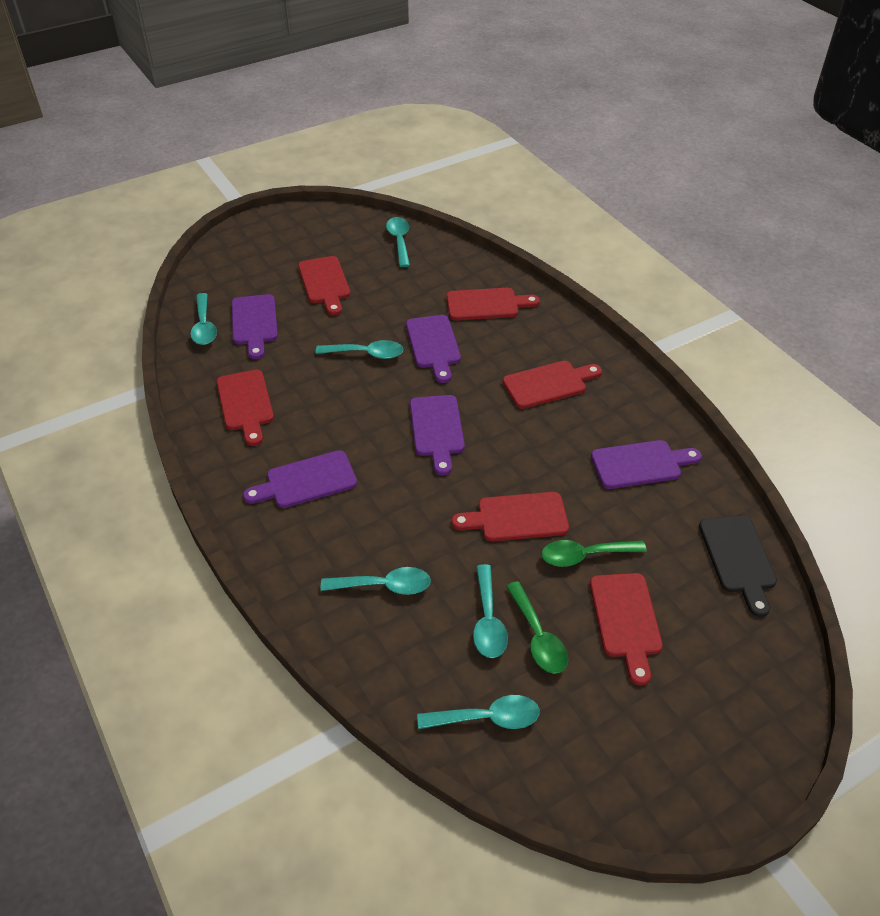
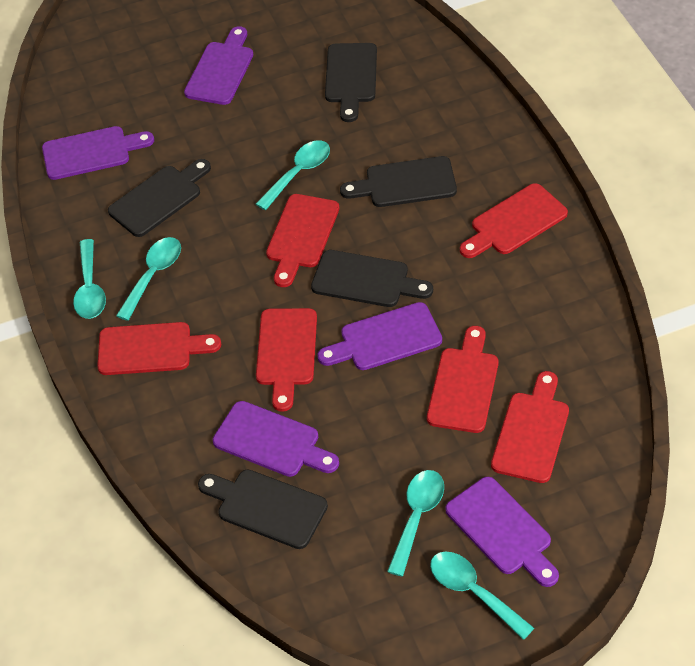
black cutting board: [699,515,777,617] = 1 -> [108,159,211,237] [198,470,328,549] [311,250,433,307] [325,43,377,122] [340,156,457,207] = 5
green spoon: [506,581,568,674] [542,540,647,567] = 2 -> none = 0
turquoise spoon: [190,293,217,345] [316,340,403,359] [321,567,431,595] [386,217,410,267] [417,695,540,729] [473,564,508,658] = 6 -> [73,239,106,319] [116,237,181,321] [256,140,330,210] [387,470,444,577] [430,552,534,640] = 5

